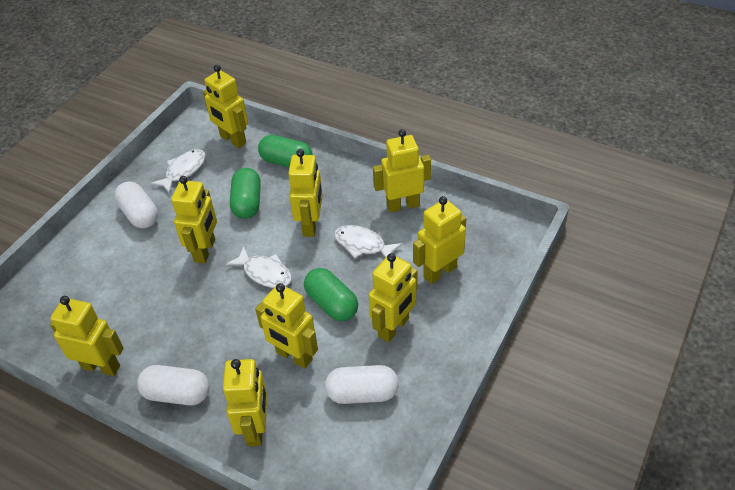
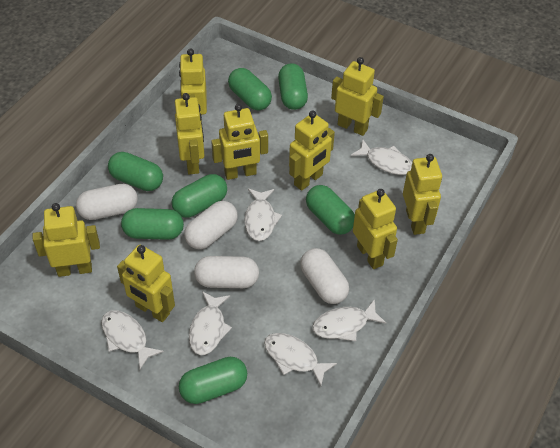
green capsule: [230,168,261,219] [258,135,313,167] [304,268,358,321] = 3 -> [108,152,163,191] [121,208,184,240] [172,174,227,218] [179,357,247,404] [228,68,272,111] [278,63,308,110] [306,185,355,235] = 7
white capsule: [114,181,158,229] [137,365,210,405] [325,365,399,404] = 3 -> [76,184,138,220] [184,201,238,249] [194,256,259,288] [300,248,349,304] = 4
white fish: [151,149,206,194] [226,246,292,288] [334,225,403,258] = 3 -> [101,310,164,369] [189,291,232,355] [245,188,282,241] [264,333,337,386] [313,299,386,341] [351,139,412,175] = 6

